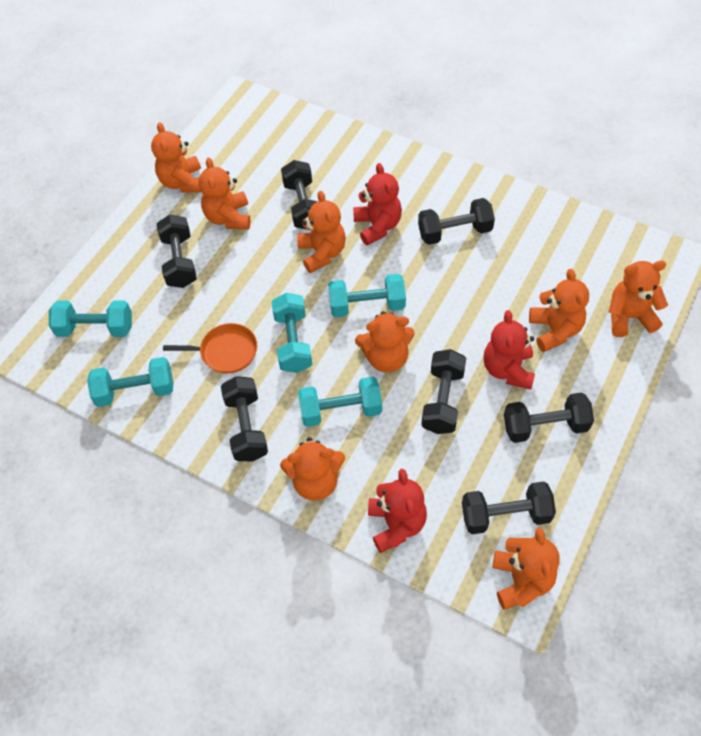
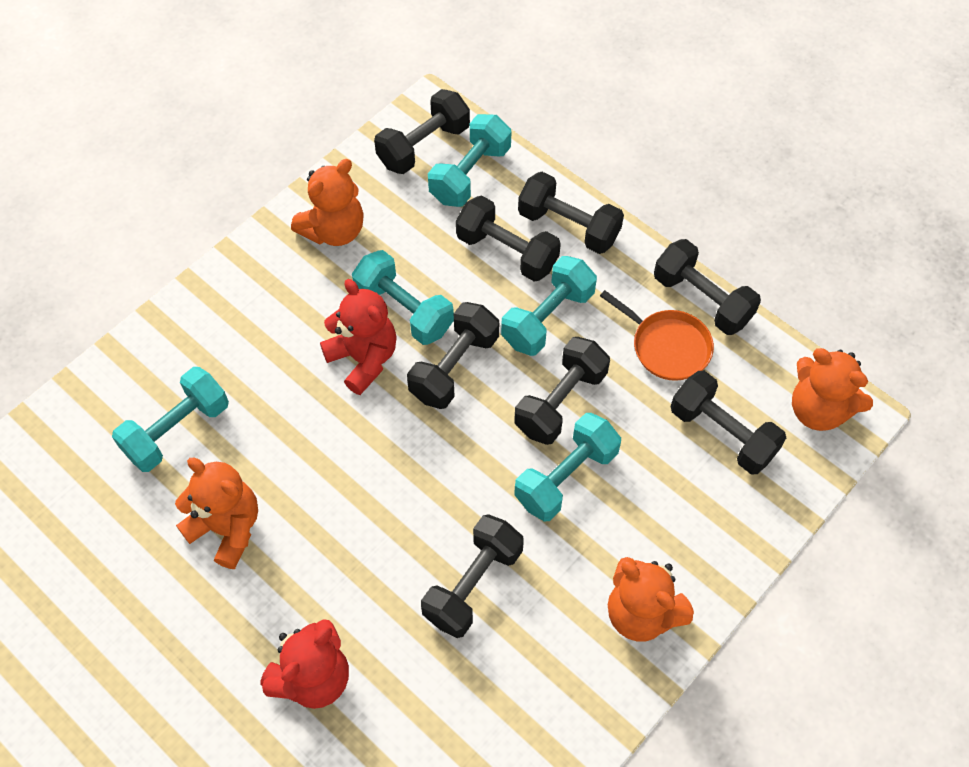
black dumbbell: [157,215,197,288] [221,376,268,462] [281,160,318,230] [418,198,495,245] [421,349,466,434] [462,481,556,534] [504,393,594,443] = 7 -> [374,89,470,174] [407,302,499,409] [421,514,524,638] [456,195,561,282] [514,337,610,445] [518,172,624,254] [654,239,761,335] [671,371,786,474] = 8
orange teddy bear: [151,122,201,193] [199,158,250,230] [280,437,345,500] [297,191,346,273] [355,311,415,373] [493,527,560,610] [529,269,589,352] [609,261,668,337] = 8 -> [175,458,258,569] [291,159,364,246] [608,557,694,642] [792,348,873,431] = 4
red teddy bear: [353,163,402,246] [368,469,427,553] [484,310,535,389] = 3 -> [261,619,349,709] [320,279,397,395] = 2

